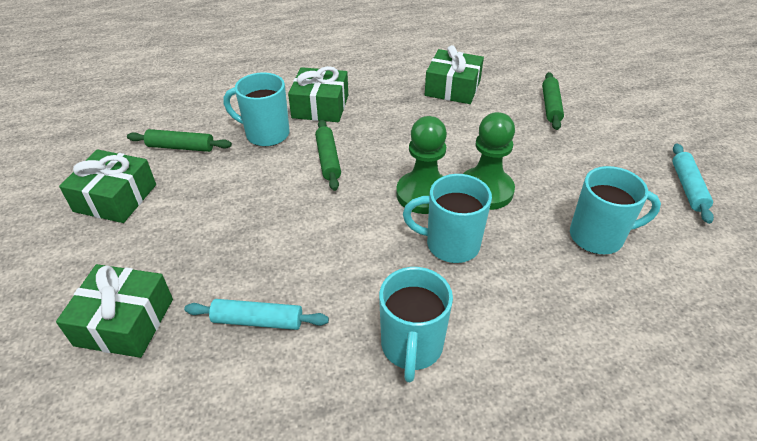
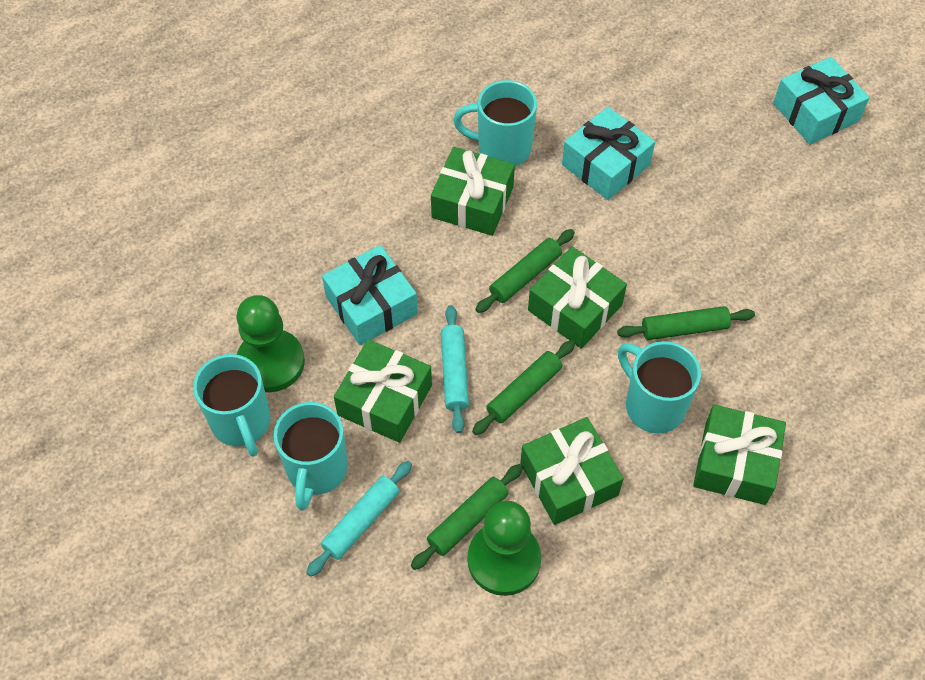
green gift: [56,264,173,358] [59,149,156,223] [288,66,348,122] [425,45,484,104] = 4 -> [334,339,432,443] [431,147,515,236] [520,417,624,525] [528,246,627,349] [693,405,786,505] = 5
green rolling pin: [127,129,232,152] [315,119,341,191] [542,72,564,130] = 3 -> [411,464,523,570] [472,340,575,435] [475,229,575,313] [617,306,755,340] = 4
turquoise gift: none = 0 -> [322,245,418,345] [562,107,655,200] [773,57,870,145] = 3

